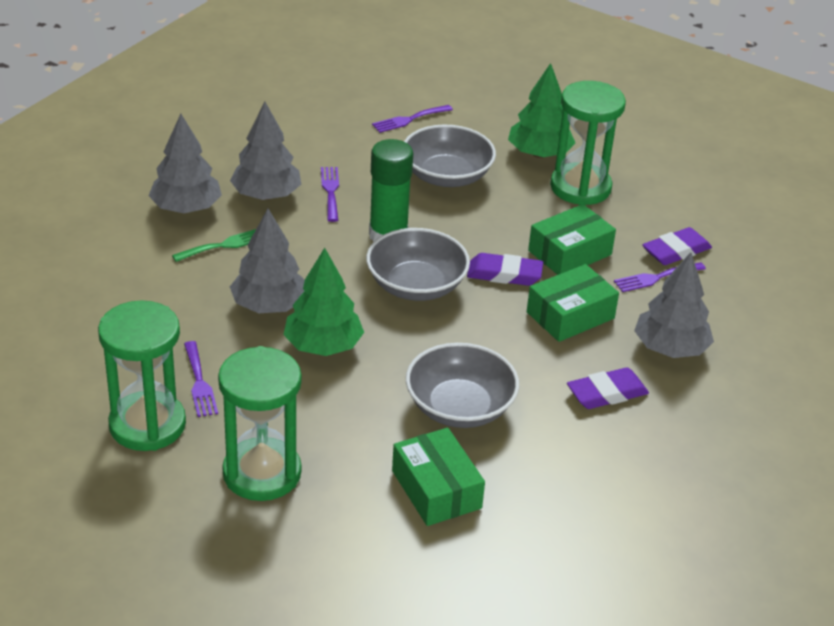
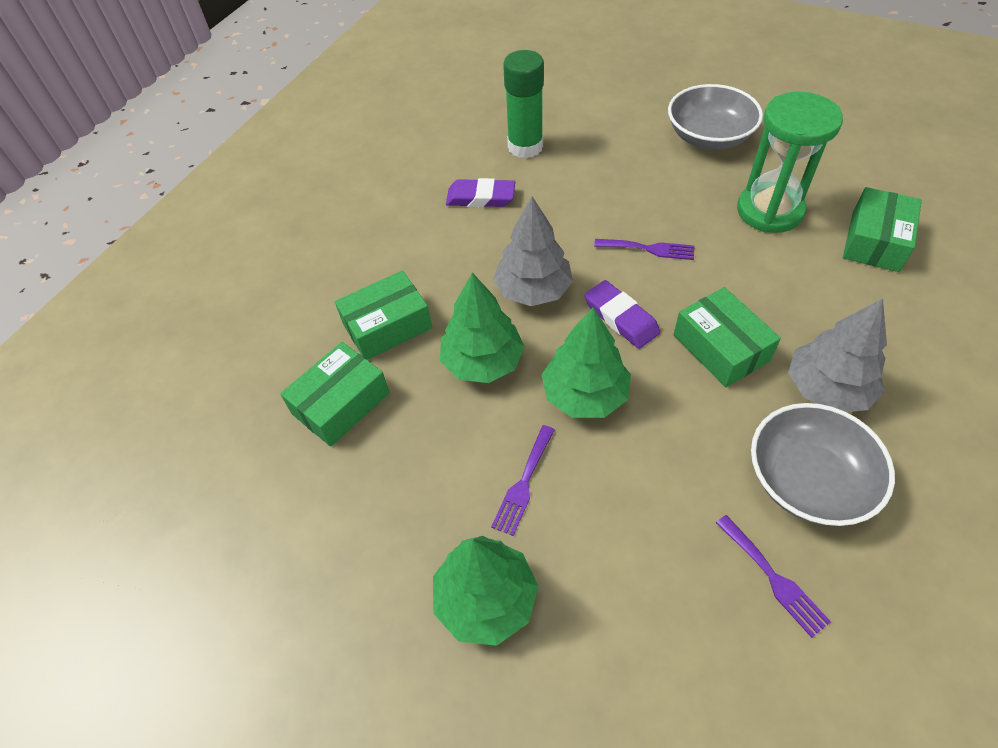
green box: [392,428,485,526] [527,264,619,342] [528,204,616,275] = 3 -> [280,342,390,447] [335,271,432,360] [673,287,781,387] [843,187,922,272] = 4
green fork: [172,229,256,262] = 1 -> none = 0
green hourglass: [98,300,186,451] [218,346,302,501] [550,81,626,205] = 3 -> [737,92,843,233] = 1
green tree: [284,248,364,356] [508,63,575,158] = 2 -> [433,536,538,646] [440,273,525,383] [542,307,631,418] = 3
grey bowl: [366,228,470,301] [404,125,496,187] [406,343,519,428] = 3 -> [668,84,763,150] [751,403,895,526] = 2
grey tree: [148,114,222,213] [230,102,301,200] [230,209,305,313] [634,252,714,358] = 4 -> [493,197,573,306] [788,298,887,412] = 2
purple eraser: [467,253,543,286] [567,367,649,409] [642,227,712,265] = 3 -> [446,178,515,207] [584,280,660,349] = 2
purple fork: [184,341,218,417] [321,167,339,222] [372,105,453,133] [614,262,706,292] = 4 -> [491,425,555,536] [594,239,694,260] [716,515,831,638] = 3

